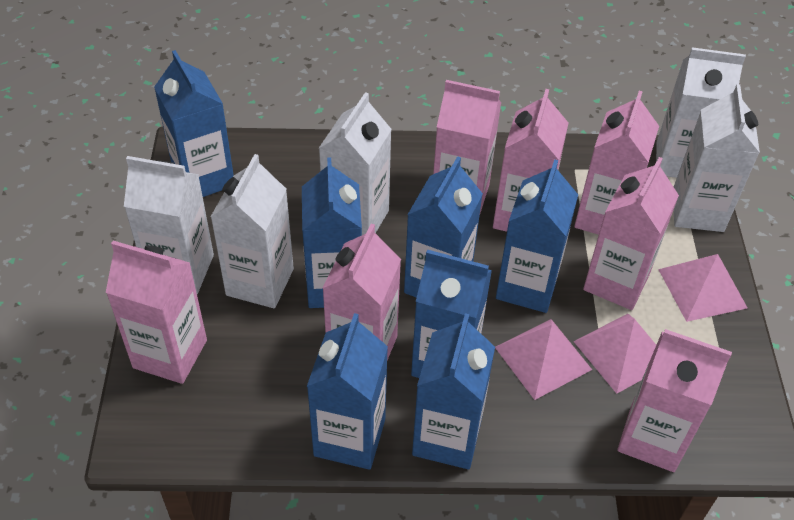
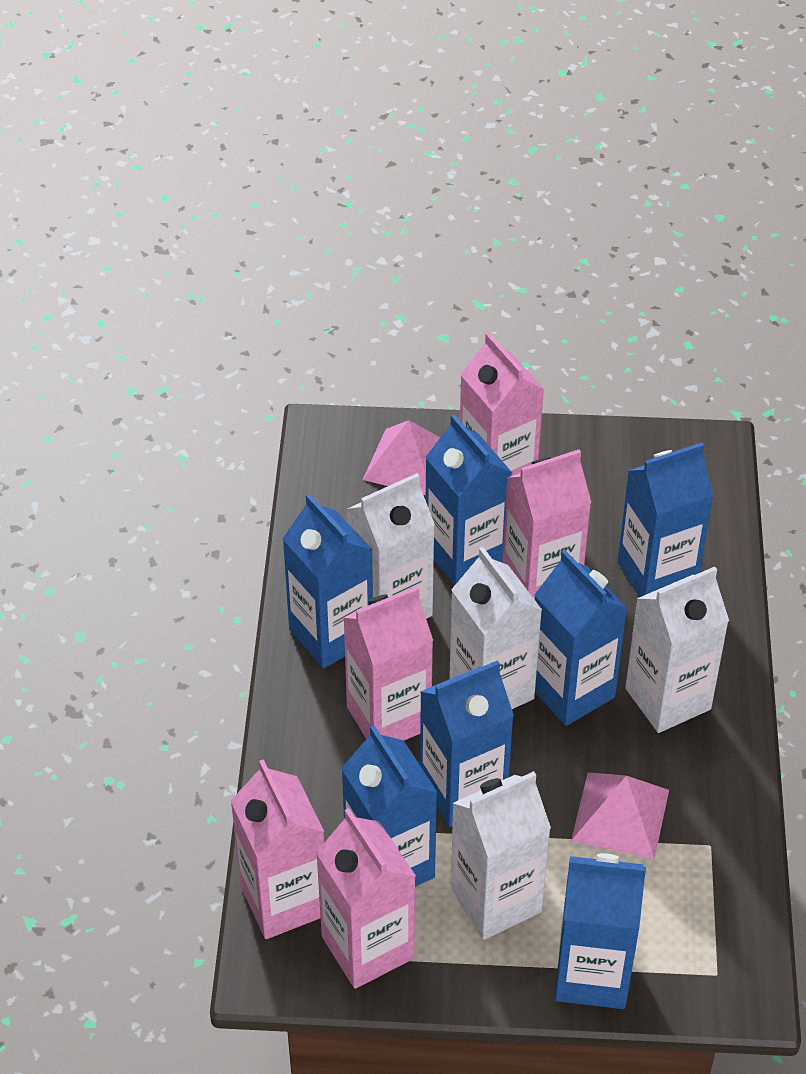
pink carton: [106,241,207,384] [322,224,401,360] [433,80,501,213] [493,89,568,232] [574,91,659,235] [583,157,679,310] [617,329,732,472] = 7 -> [231,759,324,939] [316,808,416,989] [343,586,433,740] [460,333,544,476] [502,449,592,600] = 5
pink pyramid: [495,319,592,400] [573,314,656,394] [658,254,747,322] = 3 -> [363,420,440,495] [571,772,669,859] = 2
white carton: [124,156,214,294] [211,154,294,308] [319,92,392,235] [656,47,746,178] [673,84,760,232] = 5 -> [347,473,435,619] [449,547,542,709] [450,771,551,940] [625,567,729,733] = 4

